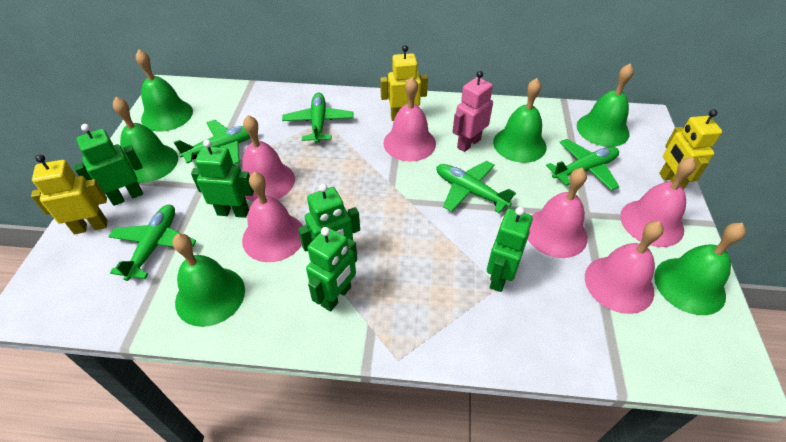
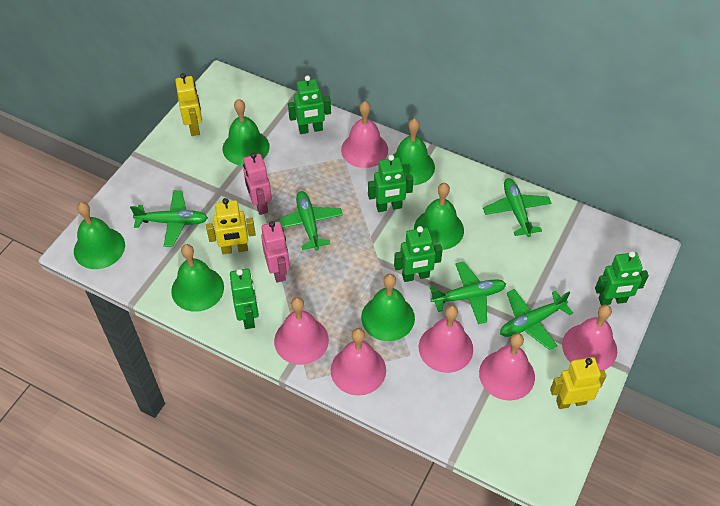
pink robot: [453,71,493,152] = 1 -> [243,152,272,215] [261,221,290,283] = 2

